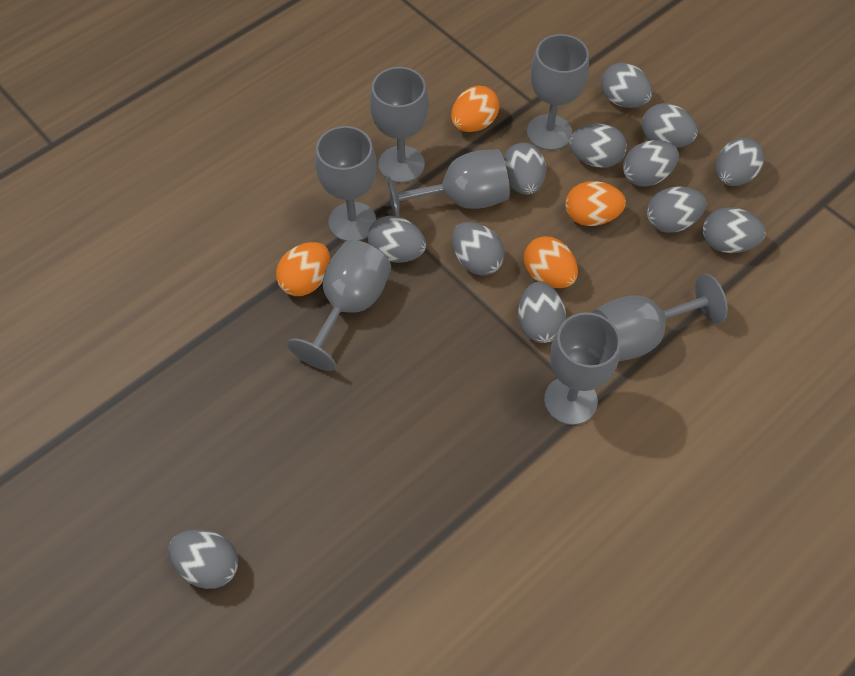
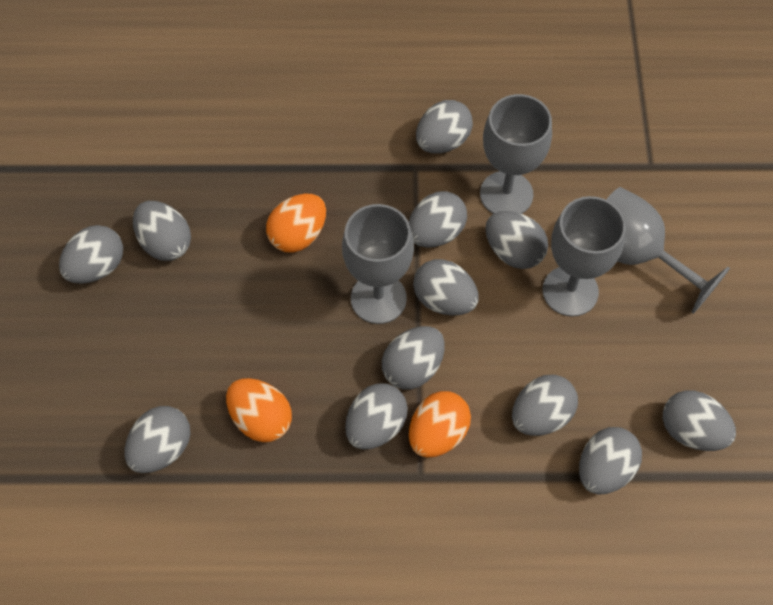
grey goblet: [287,240,391,371] [315,126,377,241] [370,67,429,183] [386,149,510,217] [527,34,589,150] [544,312,621,425] [592,274,728,361] = 7 -> [342,204,414,324] [480,94,552,214] [542,196,626,317] [606,187,730,314] = 4
orange egg: [276,242,330,296] [451,86,500,132] [524,236,578,288] [565,181,626,226] = 4 -> [226,378,292,442] [266,194,326,253] [409,391,471,458] = 3

